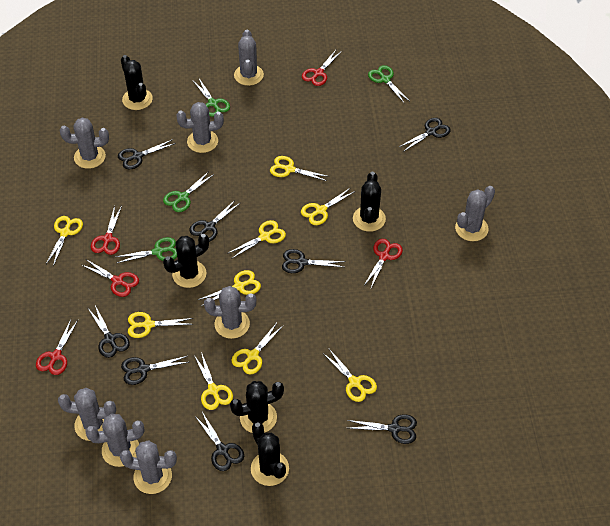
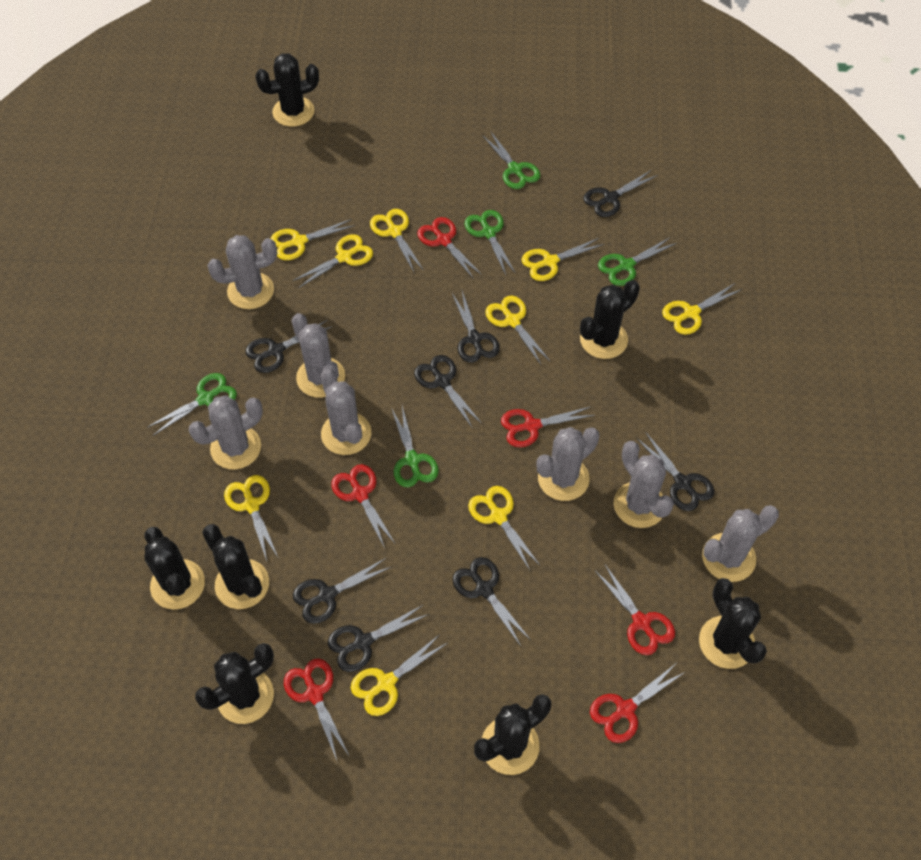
black cactus: [121,55,153,110] [163,234,209,288] [230,381,284,433] [251,422,289,486] [353,172,386,232] = 5 -> [144,527,205,610] [195,643,274,724] [202,524,269,609] [255,53,319,127] [474,694,551,775] [580,280,640,359] [699,578,767,669] = 7
green scissors: [115,237,177,263] [163,172,214,212] [193,77,230,117] [368,65,409,103] = 4 -> [148,373,237,436] [391,406,439,487] [464,210,516,275] [482,132,541,189] [598,237,677,286] = 5
grey cactus: [58,388,116,441] [60,118,109,169] [85,413,144,467] [120,440,177,494] [176,102,224,153] [204,286,256,339] [234,30,264,86] [455,186,495,241] = 8 -> [189,396,263,469] [207,235,277,309] [291,313,345,398] [321,368,371,455] [536,427,600,501] [614,441,674,528] [702,505,779,582] = 7
red scissors: [36,319,78,375] [82,259,139,297] [91,206,122,255] [302,50,342,86] [364,239,403,288] = 5 -> [284,659,349,763] [331,464,395,548] [417,217,482,279] [501,406,595,447] [590,664,685,743] [595,563,675,655] = 6

